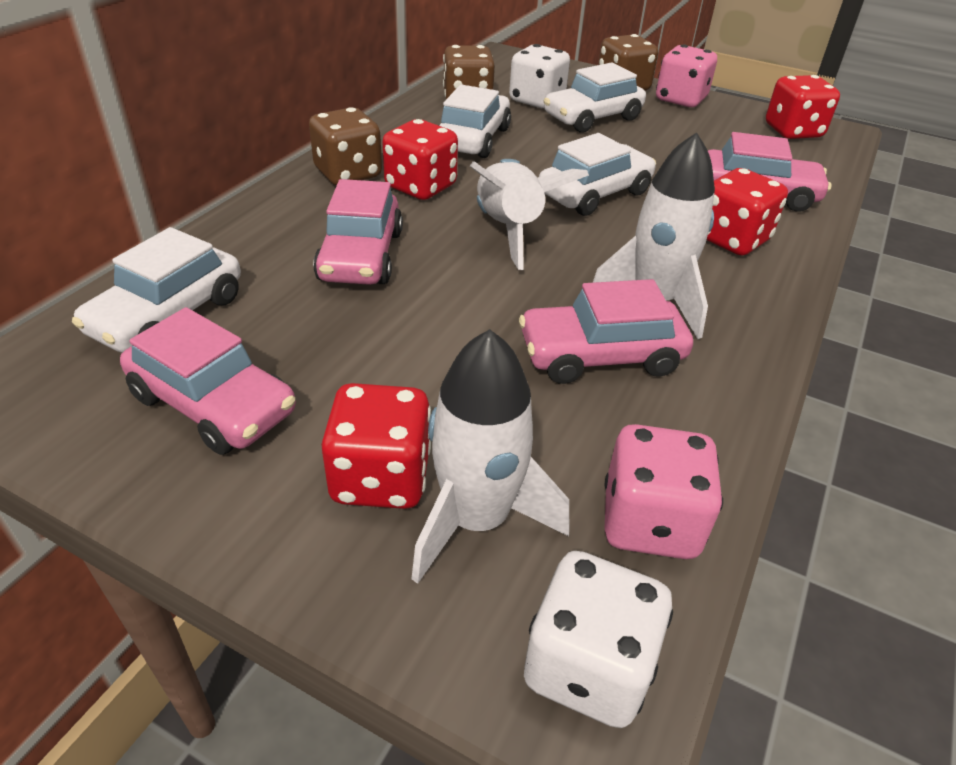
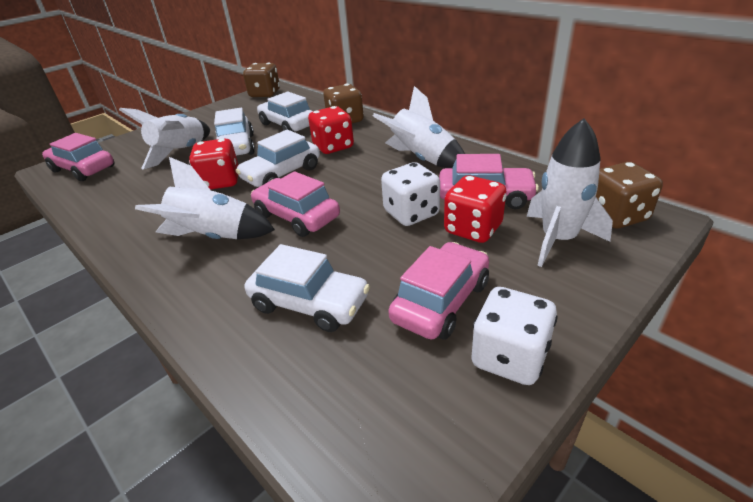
pink dice: [605,424,723,559] [656,44,717,107] = 2 -> none = 0
red dice: [321,383,431,509] [382,119,458,200] [707,168,788,255] [766,75,840,139] = 4 -> [189,138,238,190] [308,106,354,154] [444,175,506,243] = 3
white rocket: [412,329,569,584] [470,159,589,270] [593,132,715,339] = 3 -> [119,108,210,170] [135,157,275,239] [373,86,465,168] [527,118,613,267] = 4

